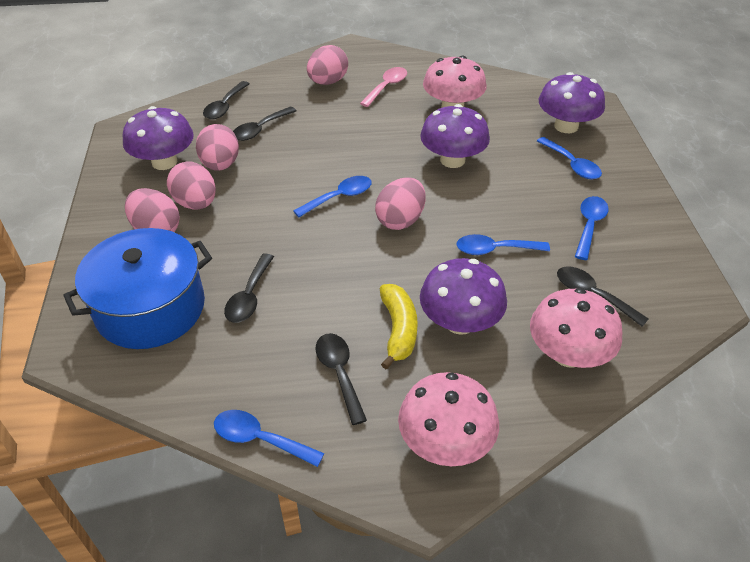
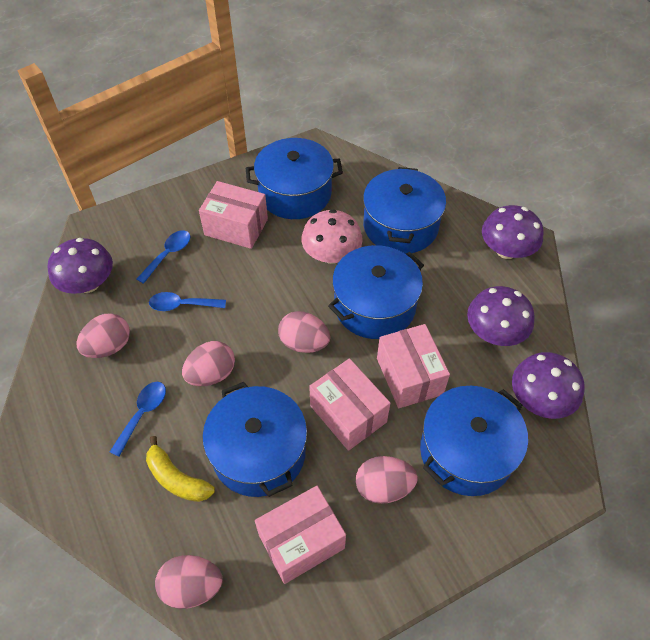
black spoon: [203,81,249,119] [224,254,274,323] [233,106,296,141] [315,333,367,425] [557,266,648,327] = 5 -> none = 0
blue pot: [63,228,212,349] = 1 -> [202,382,307,497] [246,138,343,219] [328,245,424,339] [363,167,446,254] [420,386,528,496] = 5
blue spoon: [214,410,324,467] [293,176,372,217] [456,234,550,255] [537,137,602,179] [575,196,609,260] = 5 -> [110,382,166,457] [137,230,191,284] [149,292,226,311] = 3
pink box: none = 0 -> [199,181,268,249] [255,486,346,584] [309,358,390,451] [377,324,450,408] = 4
pink mushroom: [398,372,499,466] [423,56,487,108] [530,288,622,368] = 3 -> [301,209,363,264] = 1
pink spoon: [360,67,407,107] = 1 -> none = 0

